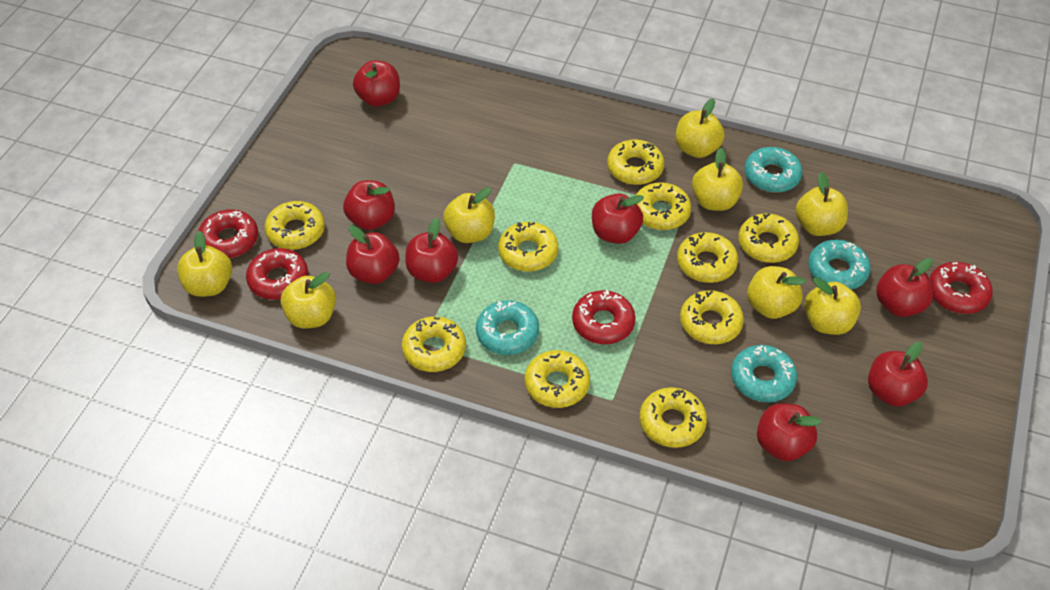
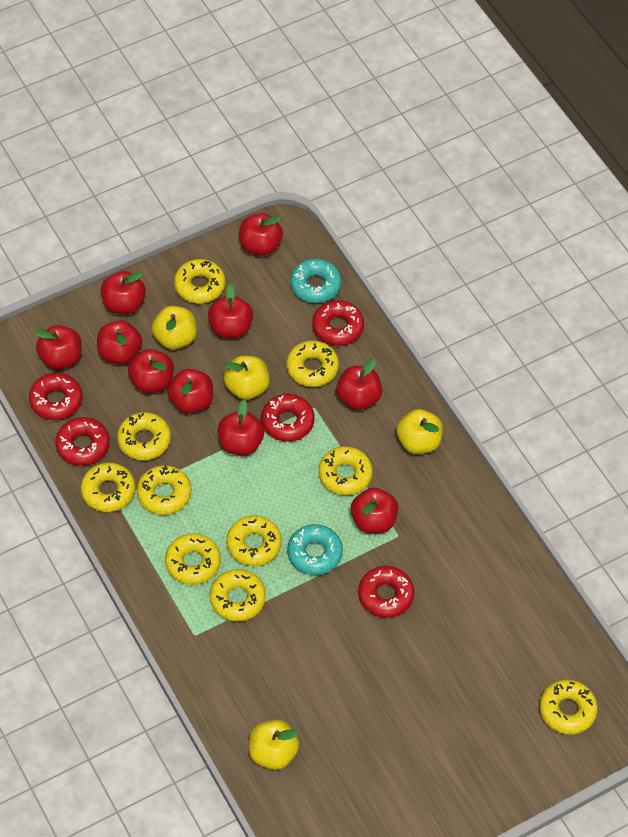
red apple: [343,180,395,230] [346,225,399,284] [353,60,400,107] [405,218,458,283] [592,193,644,244] [757,403,822,461] [868,342,928,407] [876,258,933,317] = 8 -> [35,325,82,369] [97,320,142,365] [101,271,146,314] [128,349,174,393] [167,369,213,414] [208,284,253,338] [218,400,264,456] [239,213,283,256] [336,359,382,410] [351,487,398,534] = 10
red donut: [198,209,258,258] [246,248,308,300] [572,290,635,344] [929,262,993,314] = 4 -> [29,373,82,420] [55,417,110,466] [261,394,315,442] [312,300,364,346] [358,566,414,618] = 5
turquoise donut: [476,300,539,355] [731,345,797,402] [744,147,803,193] [808,240,871,290] = 4 -> [287,524,343,575] [290,259,341,303] = 2
yellow apple: [177,231,232,297] [281,272,336,328] [443,187,495,243] [675,98,725,158] [692,148,743,211] [747,266,806,319] [795,172,848,236] [804,277,861,335] = 8 -> [152,306,197,350] [224,355,270,400] [249,719,299,770] [396,409,443,454] = 4

